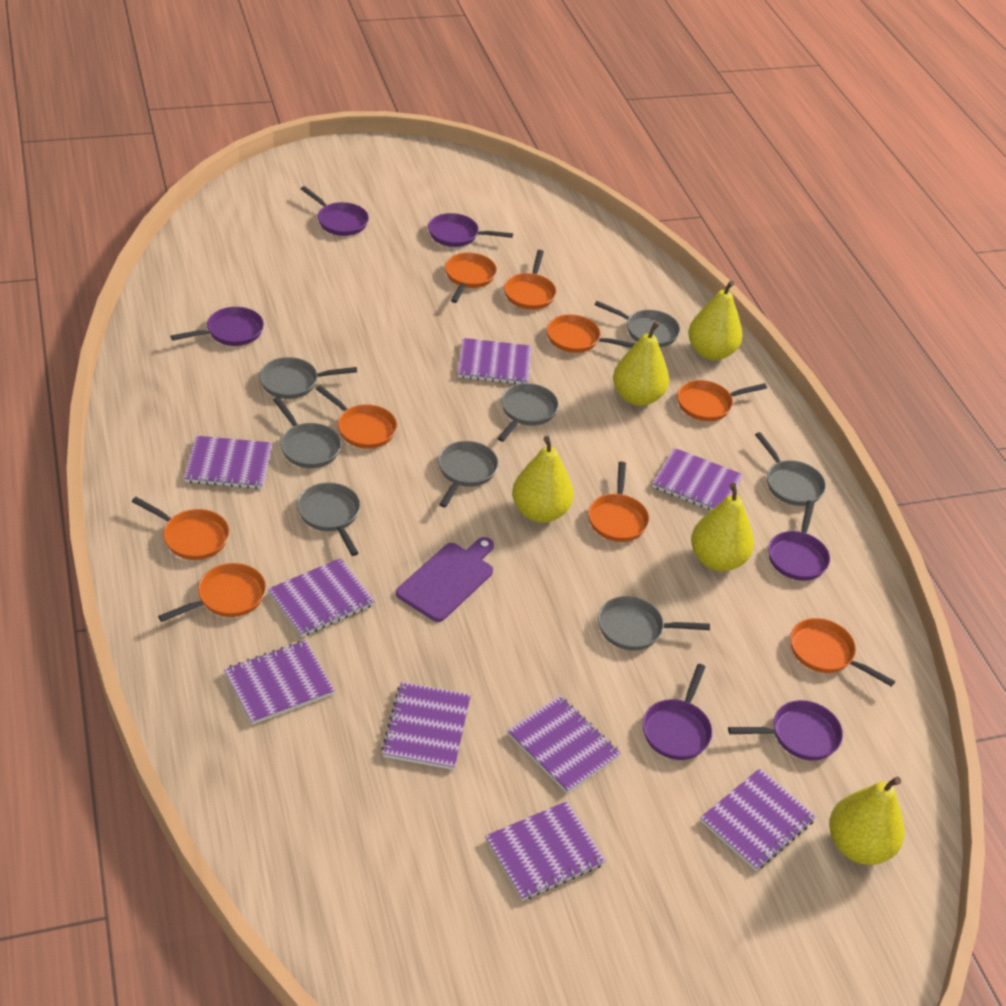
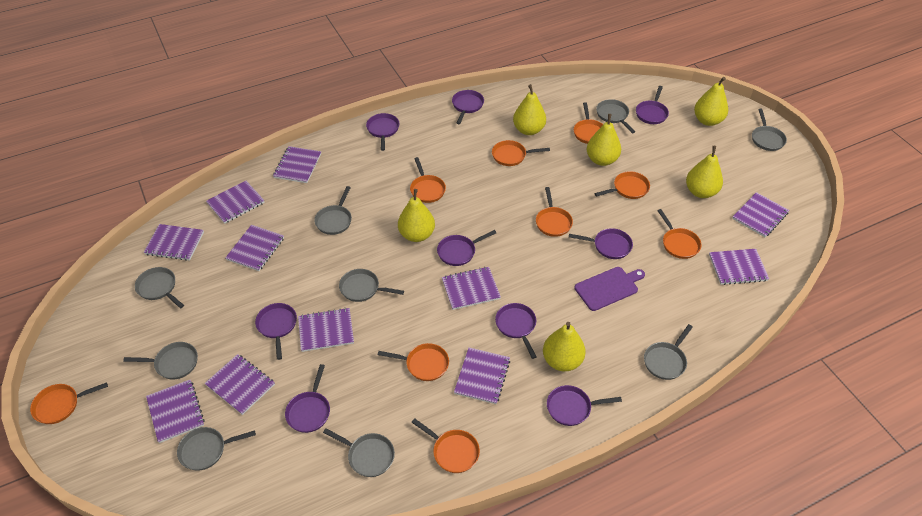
grey pan: [259,357,357,399] [273,397,341,468] [297,483,360,556] [438,441,499,508] [497,383,559,442] [594,301,680,347] [598,596,710,651] [755,432,826,506] = 8 -> [123,342,198,380] [135,267,184,308] [177,427,256,471] [314,186,352,235] [323,428,395,477] [339,269,404,302] [596,99,635,133] [644,324,693,380] [752,109,787,151] = 9
purple notebook: [184,436,272,489] [224,640,335,725] [268,558,375,637] [381,682,471,770] [458,338,532,384] [485,801,606,901] [507,695,621,794] [652,448,743,510] [700,768,816,871] = 9 -> [144,224,204,261] [146,380,205,443] [205,354,275,415] [206,181,265,224] [225,225,284,271] [273,146,321,183] [298,308,354,352] [442,267,501,310] [454,347,510,404] [709,249,769,285] [732,192,789,237] = 11
purple pan: [171,307,264,346] [301,186,369,236] [428,213,513,247] [643,664,713,760] [728,700,843,760] [768,501,830,581] = 6 -> [255,303,297,360] [285,364,330,433] [366,113,399,151] [437,230,496,266] [452,90,484,124] [495,303,537,359] [547,385,622,426] [569,228,633,259] [636,86,669,124] = 9
yellow pear: [512,436,574,523] [613,321,669,406] [688,280,743,360] [691,483,754,571] [829,777,904,865] = 5 -> [398,189,435,242] [513,84,546,135] [543,322,586,371] [587,114,621,166] [686,146,723,198] [694,77,728,126] = 6

